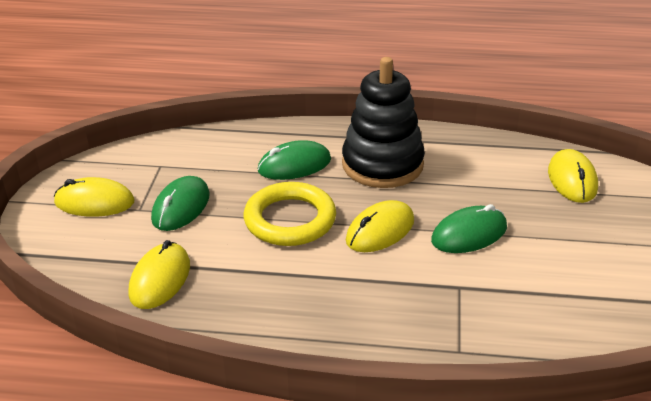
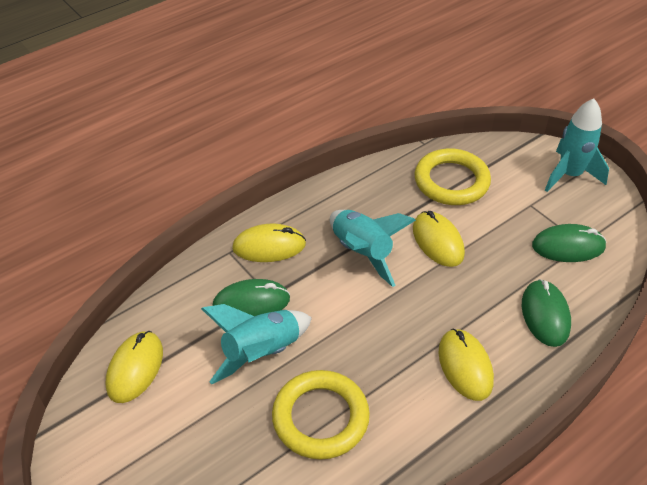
black stacking toy: [342,57,425,188] = 1 -> none = 0
turquoise rocket: none = 0 -> [201,304,312,385] [330,210,416,287] [545,98,609,192] = 3
yellow ring: [244,182,336,246] = 1 -> [272,370,370,460] [415,148,491,205] = 2

